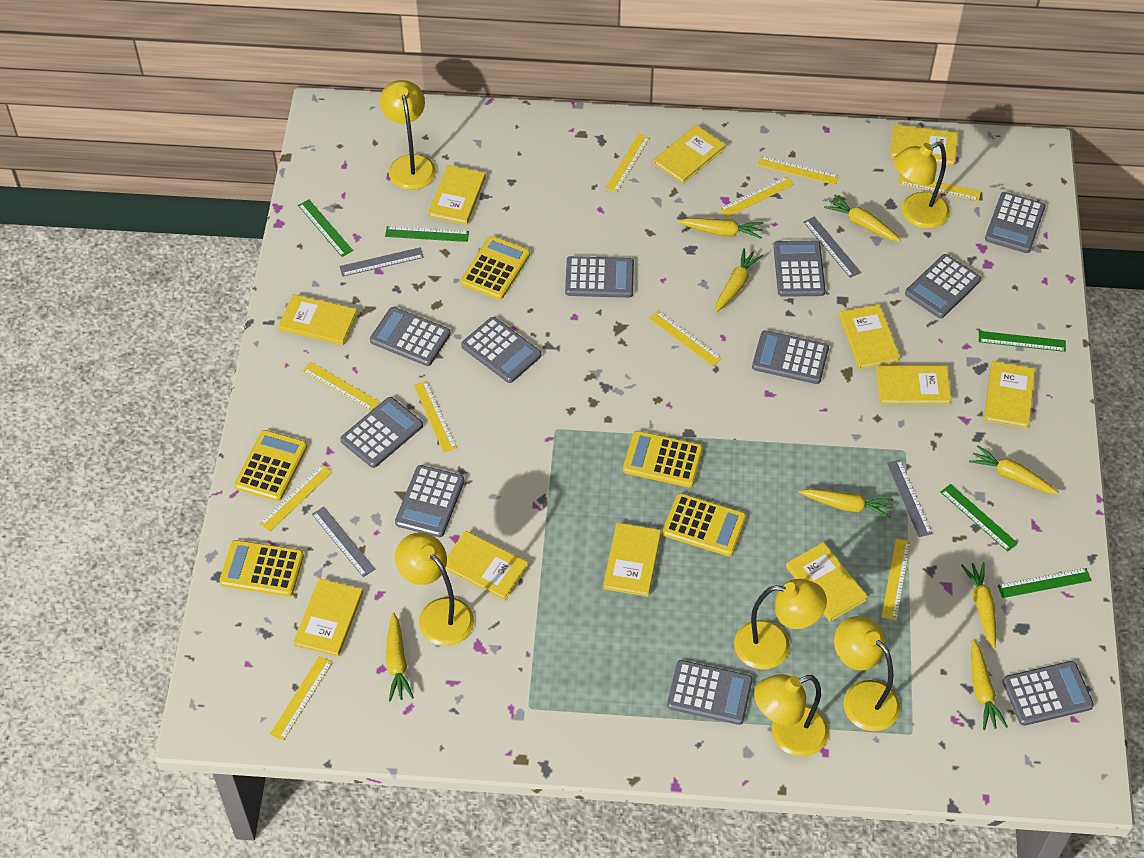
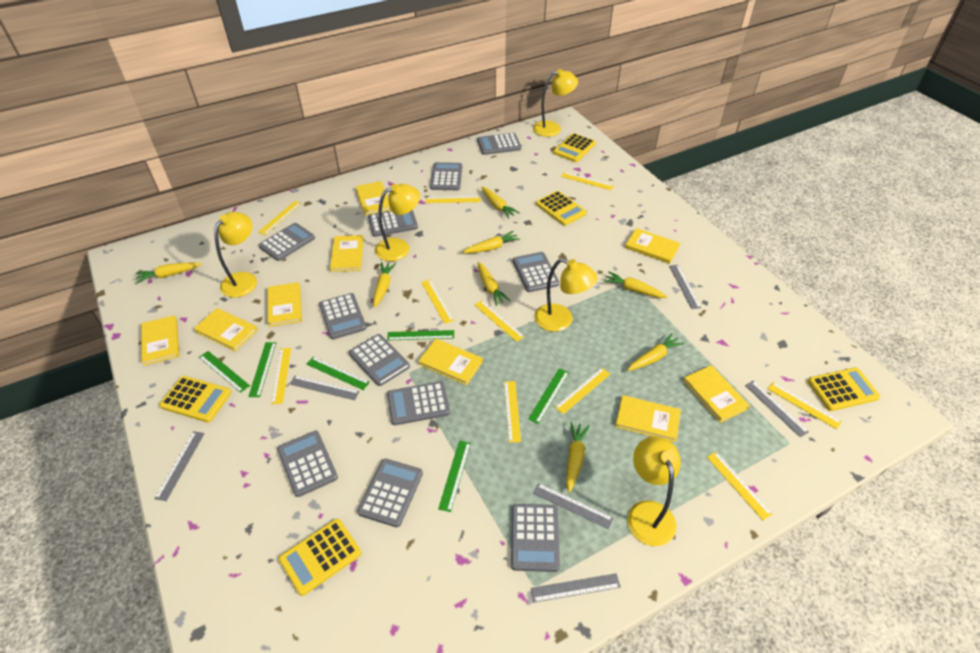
green ruler: [298,199,353,257] [385,226,469,242] [940,484,1018,552] [979,331,1066,352] [998,568,1091,598] = 5 -> [199,351,250,393] [248,342,276,397] [306,357,370,390] [387,330,454,340] [438,441,471,512] [528,368,569,424] = 6
grey ruler: [312,507,375,577] [339,247,424,277] [803,217,861,278] [887,460,933,537] = 4 -> [154,431,205,501] [290,376,360,400] [531,573,621,603] [533,483,613,529] [669,265,701,309] [745,381,809,437] = 6
yellow book: [278,294,358,345] [294,578,363,657] [428,165,486,225] [445,531,529,600] [603,523,661,597] [654,125,726,184] [786,542,868,622] [839,304,901,370] [877,365,952,405] [890,124,958,166] [984,361,1035,429] = 11 -> [141,315,179,365] [194,308,258,351] [268,282,302,327] [330,235,364,272] [356,181,391,215] [418,339,483,385] [615,395,681,442] [625,228,680,264] [683,365,750,423] = 9
yellow lamp: [380,80,436,190] [395,532,474,646] [734,579,827,669] [754,674,829,757] [834,616,900,731] [893,142,950,229] = 6 -> [214,212,257,298] [375,184,420,261] [533,69,578,137] [535,258,597,332] [627,436,681,546] = 5

